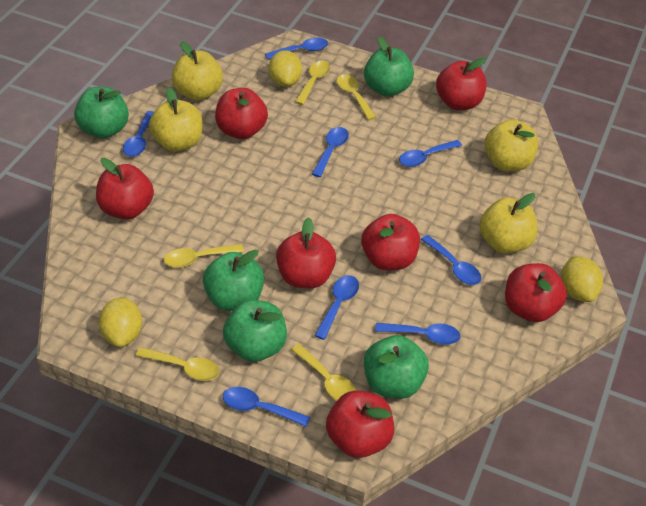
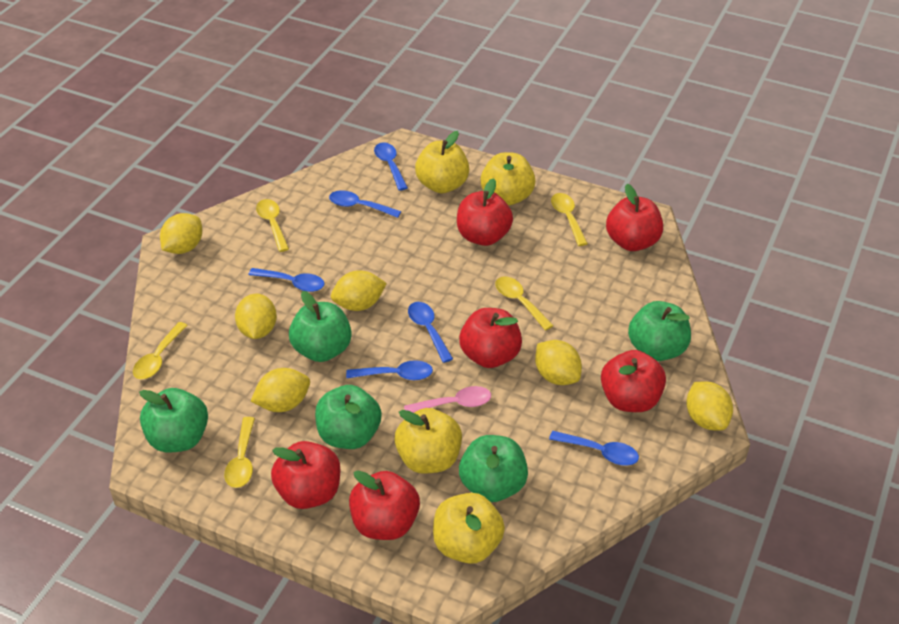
blue spoon: [123,111,154,157] [223,387,310,427] [265,38,328,59] [312,127,349,177] [314,275,359,340] [375,323,461,345] [399,140,462,167] [421,235,481,285] = 8 -> [248,268,325,292] [329,190,401,218] [346,360,433,380] [374,142,408,191] [408,302,453,363] [549,431,639,466] = 6
pink spoon: none = 0 -> [404,386,491,413] = 1
red apple: [96,158,154,220] [215,88,268,139] [276,217,336,289] [326,390,394,458] [361,214,420,270] [436,57,487,110] [505,263,567,322] = 7 -> [271,441,340,509] [349,470,420,540] [457,178,513,246] [459,308,522,368] [601,350,666,412] [606,184,663,251] = 6
yellow lemon: [99,297,142,347] [269,50,302,87] [561,256,603,302] = 3 -> [160,213,202,254] [235,293,277,339] [251,368,310,412] [331,270,387,311] [535,340,582,385] [686,381,733,430] = 6

